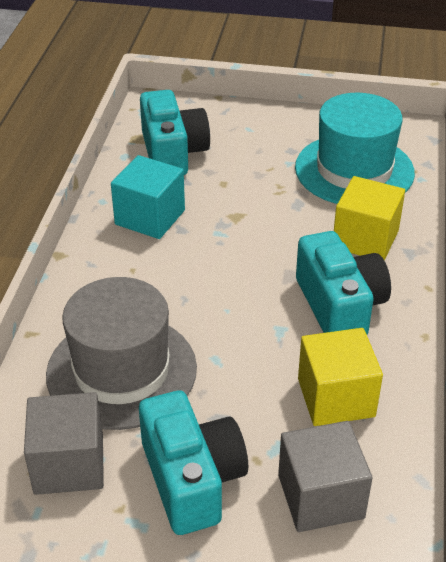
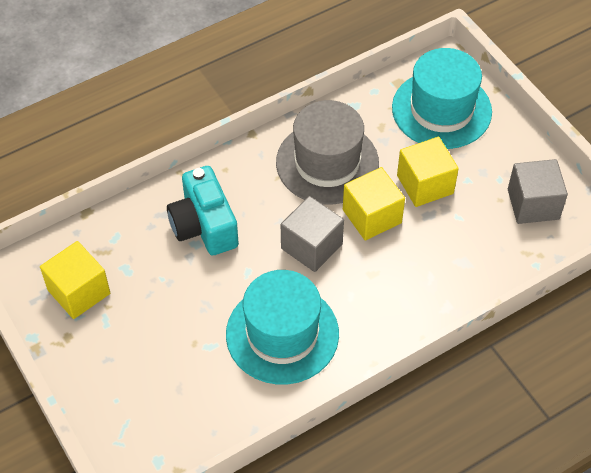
turquoise camera: [139,390,248,535] [140,90,210,175] [296,231,391,335] = 3 -> [167,166,239,255] = 1
turquoise cube: [111,155,185,239] = 1 -> none = 0
turquoise hat: [295,93,415,204] = 1 -> [226,270,339,385] [392,48,492,149] = 2
yellow cube: [298,328,383,426] [334,176,405,261] = 2 -> [40,241,110,319] [343,167,405,240] [397,137,459,207] = 3

